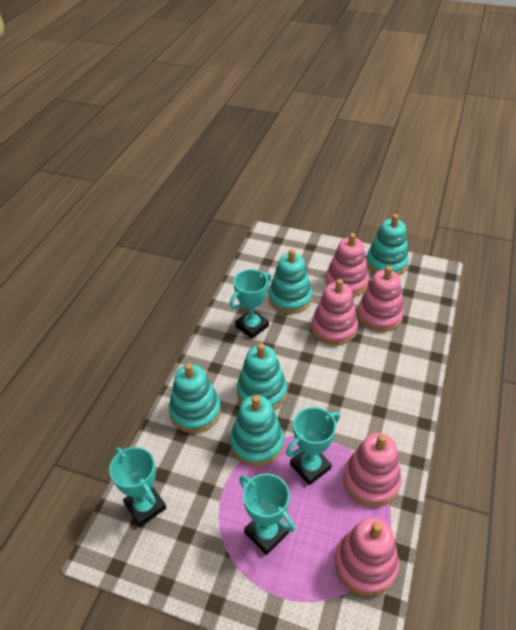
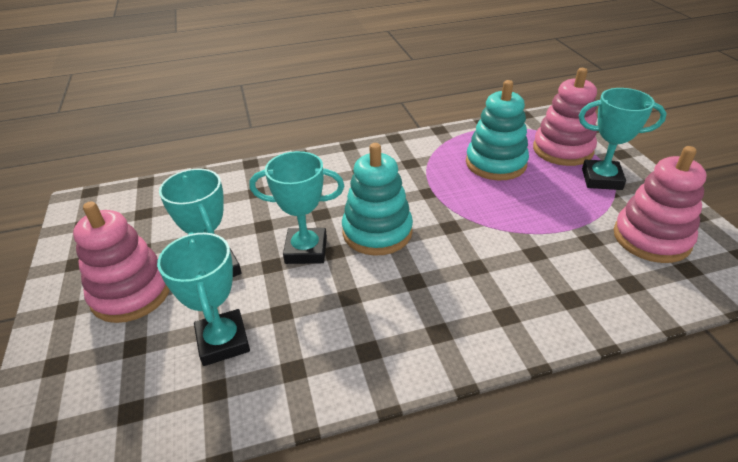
pink stacking toy: [311,279,358,345] [325,233,369,297] [335,517,399,596] [343,433,402,507] [357,266,404,332] = 5 -> [73,201,170,323] [533,68,597,166] [614,146,707,263] = 3
turquoise stacking toy: [169,363,221,433] [230,395,284,467] [237,343,287,410] [269,249,312,314] [366,214,409,275] = 5 -> [342,143,413,256] [466,80,529,180] = 2

